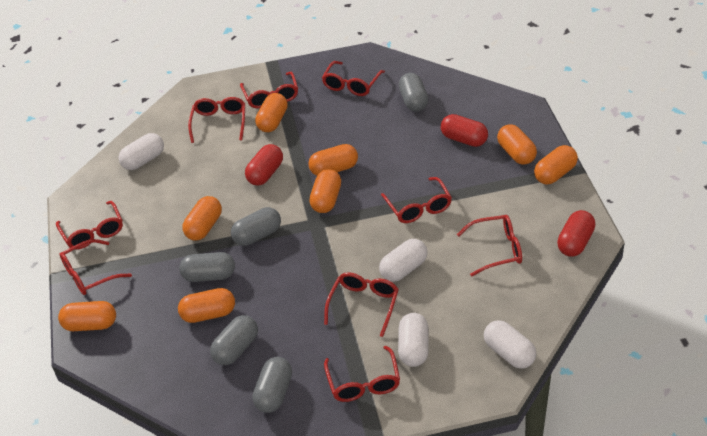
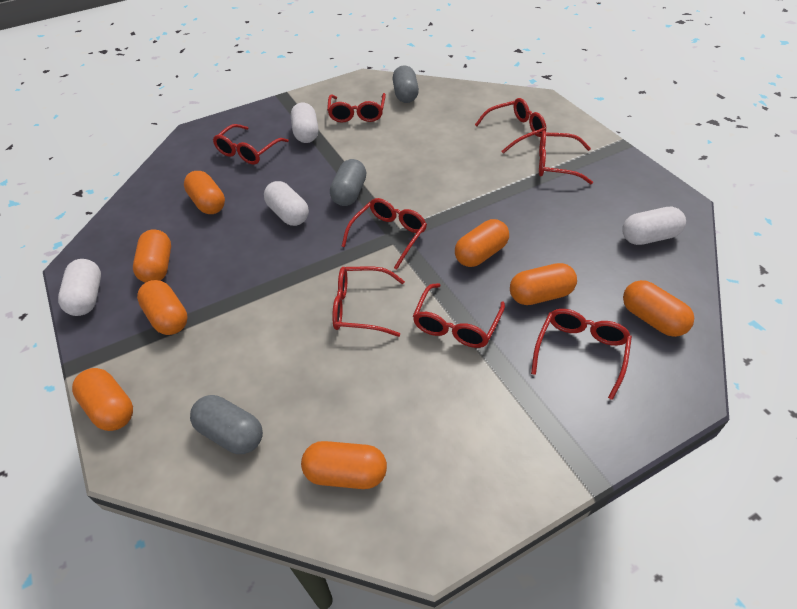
grey capsule: [179,252,235,282] [210,315,258,365] [231,207,281,246] [252,357,292,413] [399,73,428,111] = 5 -> [190,395,263,454] [330,159,367,206] [393,65,419,103] = 3
red capsule: [245,144,283,186] [441,114,488,147] [557,210,595,257] = 3 -> none = 0
red glasses: [56,201,123,249] [60,239,132,295] [188,97,245,143] [240,72,298,108] [322,61,385,96] [324,272,399,337] [324,346,400,402] [381,177,452,223] [457,215,522,277] = 9 -> [213,124,289,165] [327,93,386,123] [332,266,405,337] [341,198,427,270] [413,283,505,348] [475,98,546,154] [531,309,632,400] [539,131,593,184] = 8

